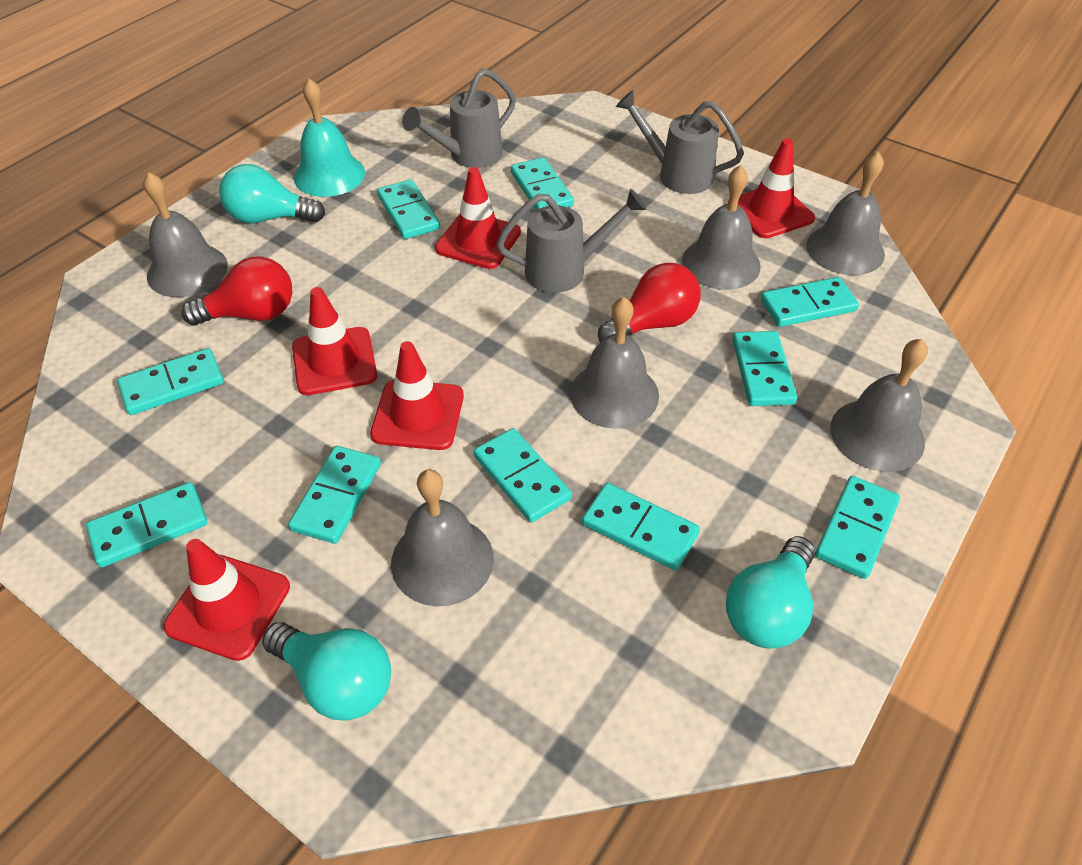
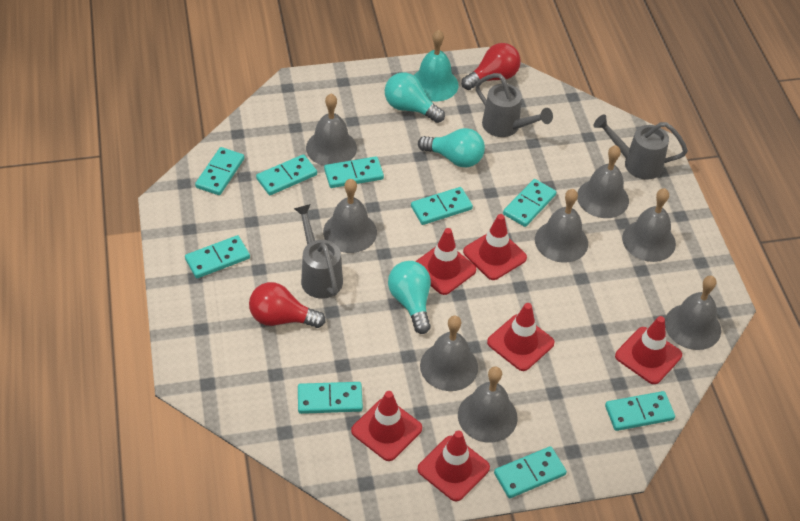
grey bell: [143,172,228,297] [391,469,494,606] [570,297,659,429] [682,165,761,290] [806,151,885,275] [830,339,928,472] = 6 -> [306,94,357,166] [323,179,377,253] [420,316,478,391] [458,366,518,443] [535,189,588,263] [577,145,629,218] [622,188,676,262] [665,276,721,350] = 8
red traffic cone: [163,539,290,661] [292,287,377,395] [370,341,464,450] [435,167,521,269] [728,139,815,238] = 5 -> [351,391,422,461] [415,228,476,295] [417,430,490,501] [463,214,527,280] [487,303,555,371] [615,316,682,384] = 6
turquoise domino: [86,482,208,567] [117,348,224,415] [288,446,381,544] [377,179,440,239] [474,428,572,522] [511,157,574,210] [582,483,700,570] [732,331,797,406] [761,277,859,327] [815,476,900,579] = 10 -> [185,235,250,278] [195,147,244,195] [256,154,317,195] [298,382,363,414] [324,156,384,188] [411,187,473,225] [494,446,567,498] [503,179,556,227] [605,391,675,431] = 9

